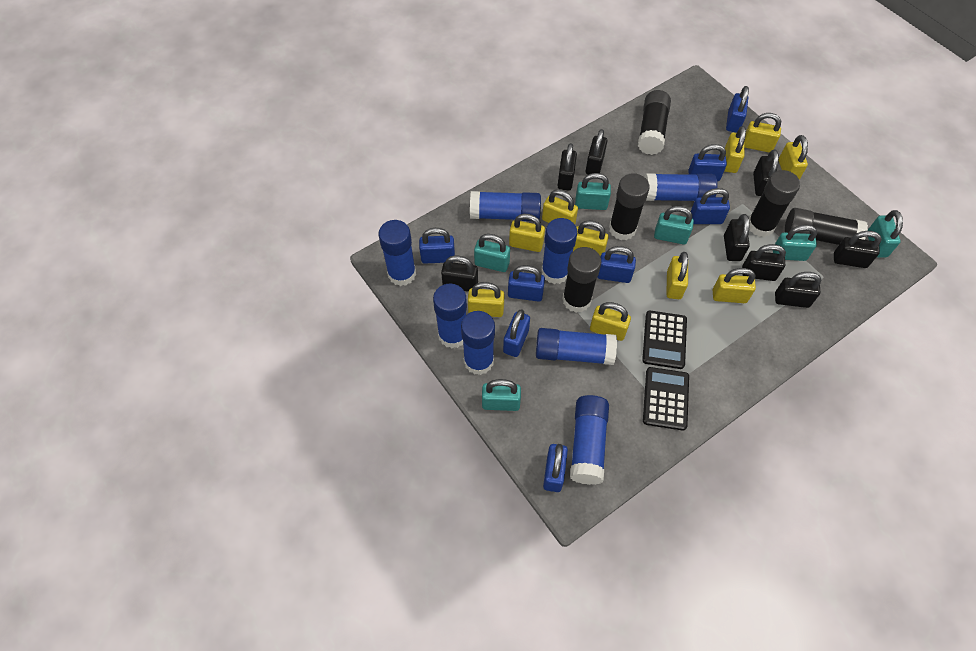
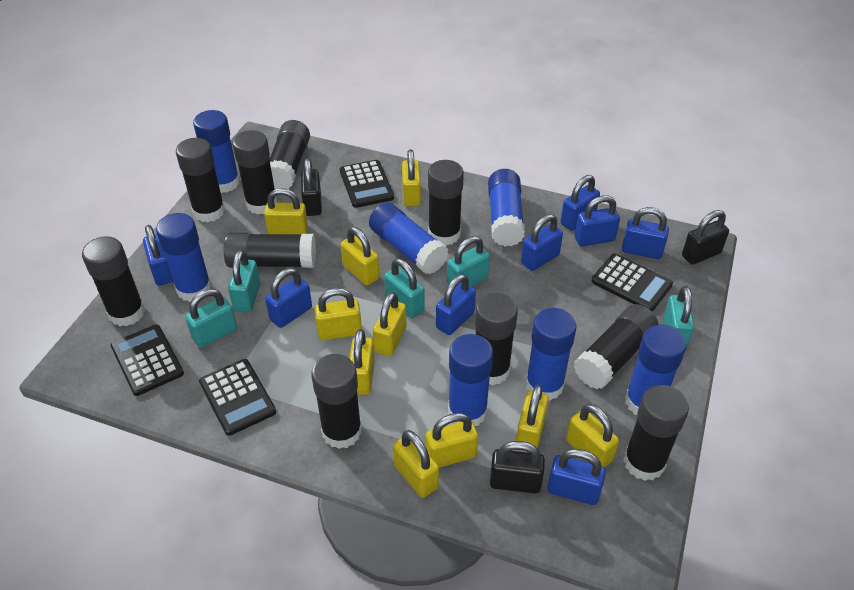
black calculator: [642,311,687,369] [643,367,689,431] = 2 -> [111,324,184,396] [199,359,276,436] [340,160,394,208] [592,254,673,311] = 4
black glue stick: [562,247,601,313] [609,173,650,240] [638,90,671,155] [749,170,800,237] [785,208,868,245] = 5 -> [82,236,145,327] [176,138,225,222] [224,233,316,268] [233,130,278,215] [269,120,310,189] [311,354,362,449] [428,160,464,246] [475,293,518,385] [574,304,659,389] [623,385,689,481] = 10
black padlock: [441,256,478,292] [557,143,577,191] [586,129,607,175] [724,214,750,261] [742,244,786,281] [753,150,779,196] [775,272,821,308] [834,231,882,268] = 8 -> [301,158,322,216] [490,441,545,494] [682,210,729,265] = 3
blue glue stick: [379,220,416,286] [433,284,467,348] [461,311,495,375] [470,191,541,221] [536,328,617,365] [541,218,577,284] [570,395,609,485] [644,173,718,201] = 8 -> [156,213,211,302] [193,110,240,193] [369,202,448,275] [448,334,493,426] [488,169,525,247] [525,308,576,401] [625,324,686,415] = 7
turquoise padlock: [474,234,510,272] [482,379,521,411] [575,173,611,210] [654,206,694,244] [773,225,817,261] [868,210,903,257] = 6 -> [185,289,237,348] [228,250,260,312] [384,258,424,318] [447,236,490,286] [663,286,694,349] = 5

